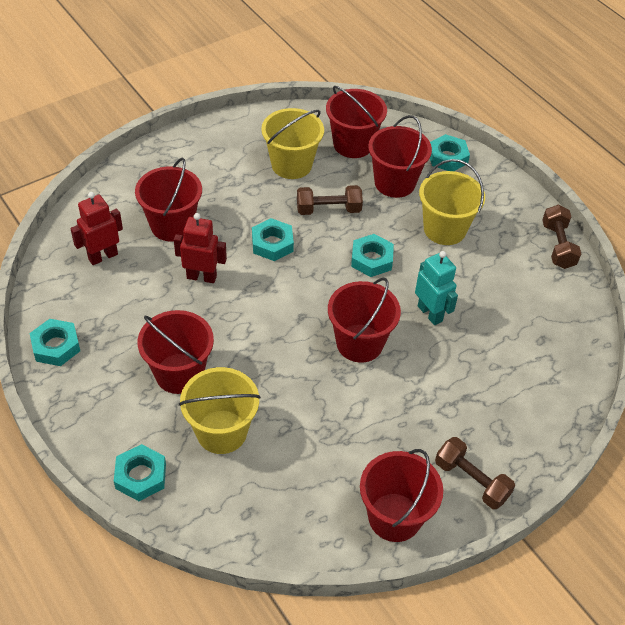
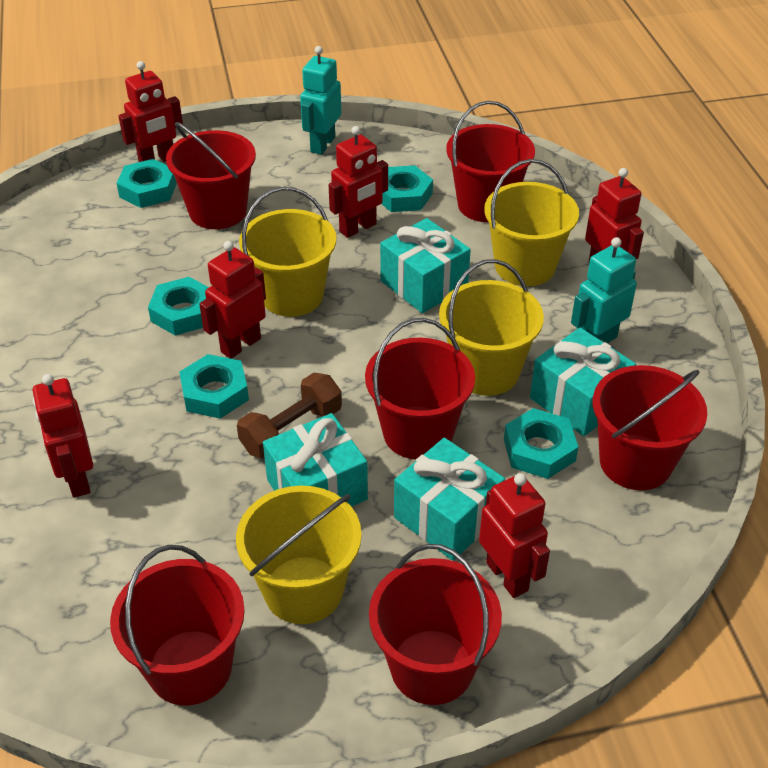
brown dumbbell: [297,185,363,215] [435,437,515,509] [542,205,581,269] = 3 -> [237,373,342,459] = 1
red robot: [70,192,123,265] [174,213,227,283] = 2 -> [33,374,93,498] [118,61,183,162] [199,241,266,359] [329,126,388,238] [479,473,550,598] [585,168,644,262] = 6
turquoise gift: none = 0 -> [263,413,368,507] [380,218,471,313] [394,438,505,561] [530,327,636,436] = 4
turquoise robot: [415,251,458,325] = 1 -> [300,46,341,155] [571,237,637,343] = 2
yellow bucket: [179,367,261,454] [262,108,324,179] [419,159,485,245] = 3 -> [236,486,362,624] [239,187,336,317] [439,259,544,396] [484,159,579,286] = 4

